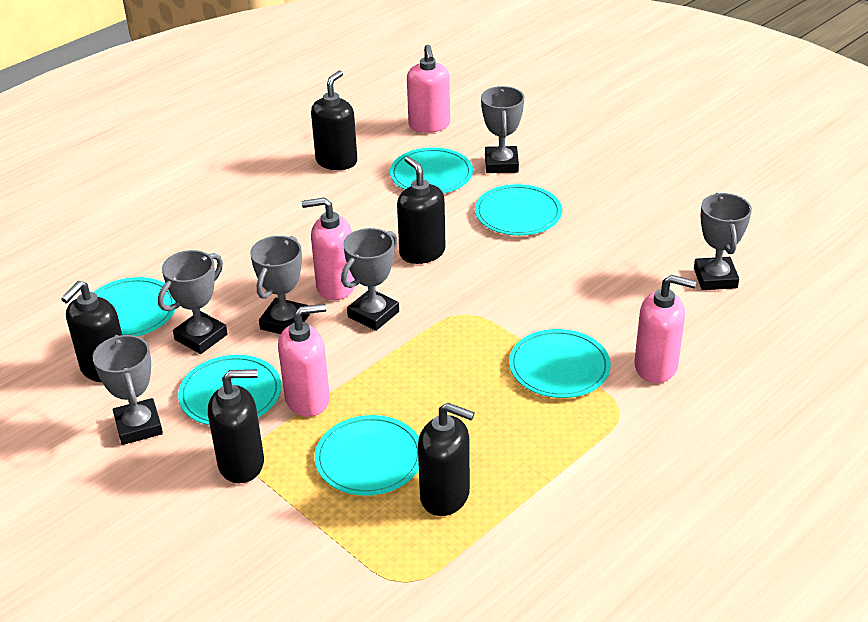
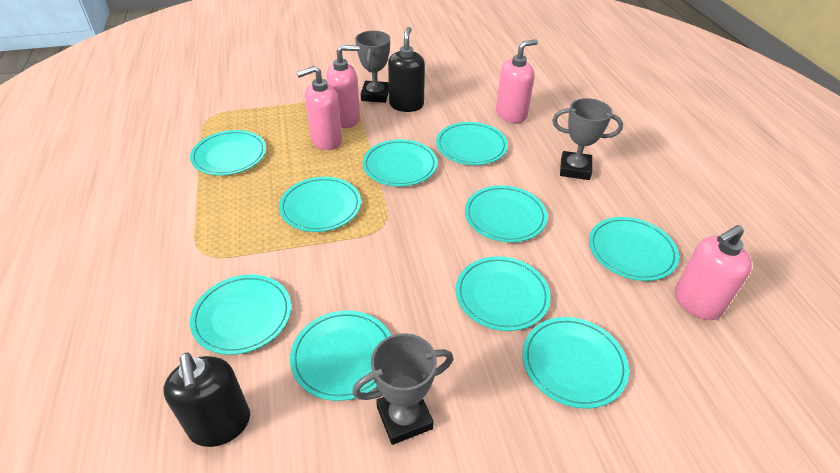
black soap dispenser: [61,281,122,382] [208,369,264,483] [311,70,357,170] [397,156,446,264] [418,403,475,516] = 5 -> [163,353,250,447] [388,27,425,112] = 2
grey trophy: [93,335,163,445] [158,250,228,354] [250,236,310,334] [341,228,399,331] [481,86,524,173] [694,193,752,290] = 6 -> [352,333,453,445] [355,31,390,103] [552,98,623,180] = 3
turquoise plate: [94,277,176,336] [178,355,281,425] [315,415,419,496] [390,147,473,193] [475,184,562,236] [509,329,611,398] = 6 -> [190,130,266,176] [190,274,291,355] [279,177,361,232] [290,311,391,401] [363,139,437,187] [436,122,508,165] [456,256,551,331] [465,185,547,242] [522,317,629,409] [589,217,679,281] = 10

